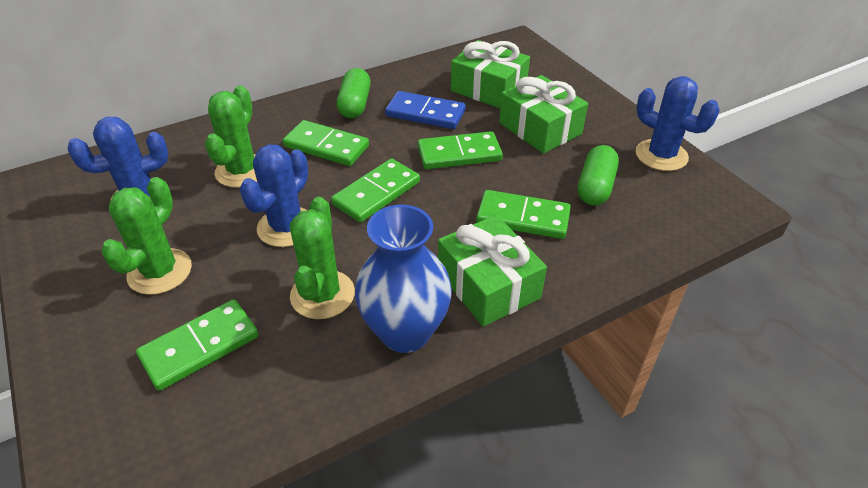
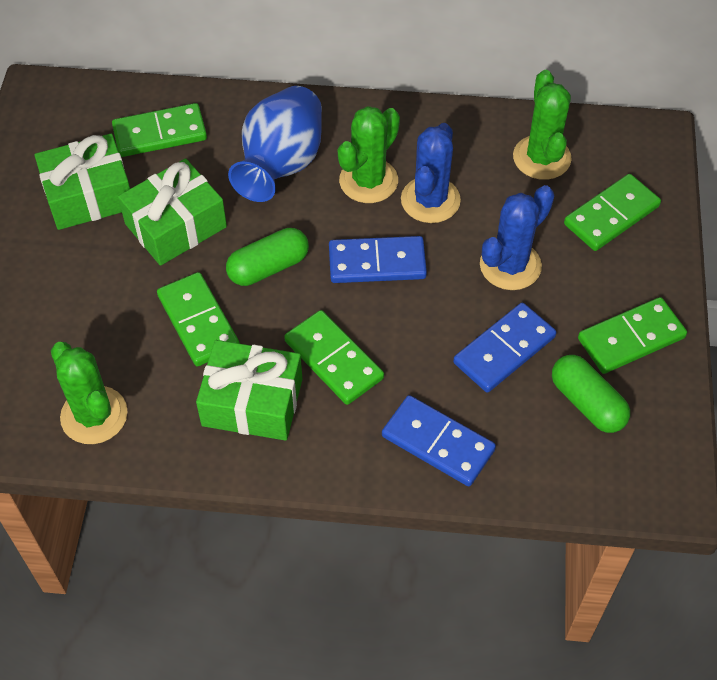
blue cactus: [68,117,168,201] [239,144,308,247] [636,76,720,171] = 3 -> [401,123,461,223] [480,185,554,290] = 2
blue domino: [385,91,466,129] = 1 -> [329,236,427,283] [382,395,496,486] [453,303,556,393] = 3

